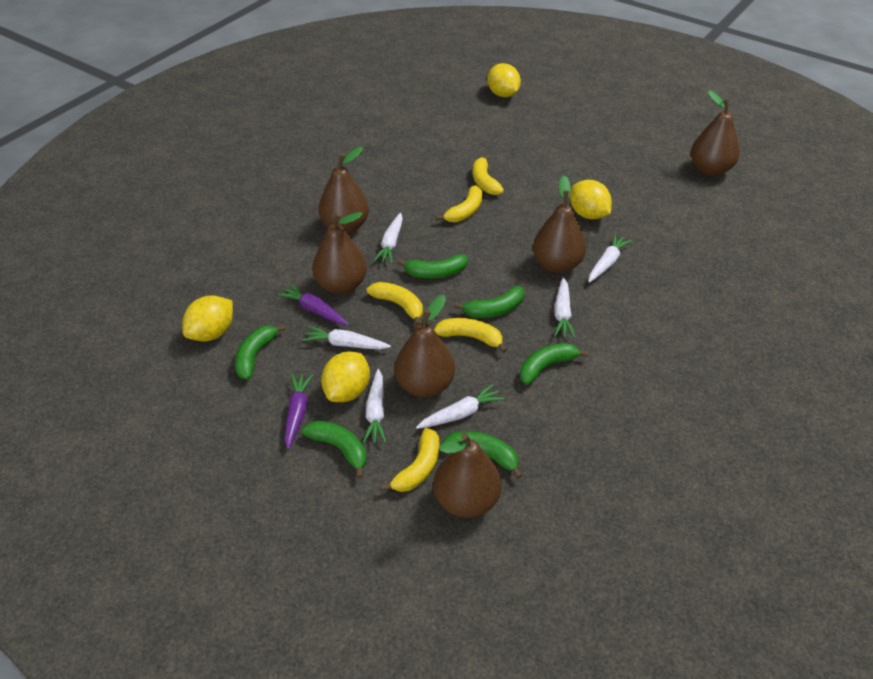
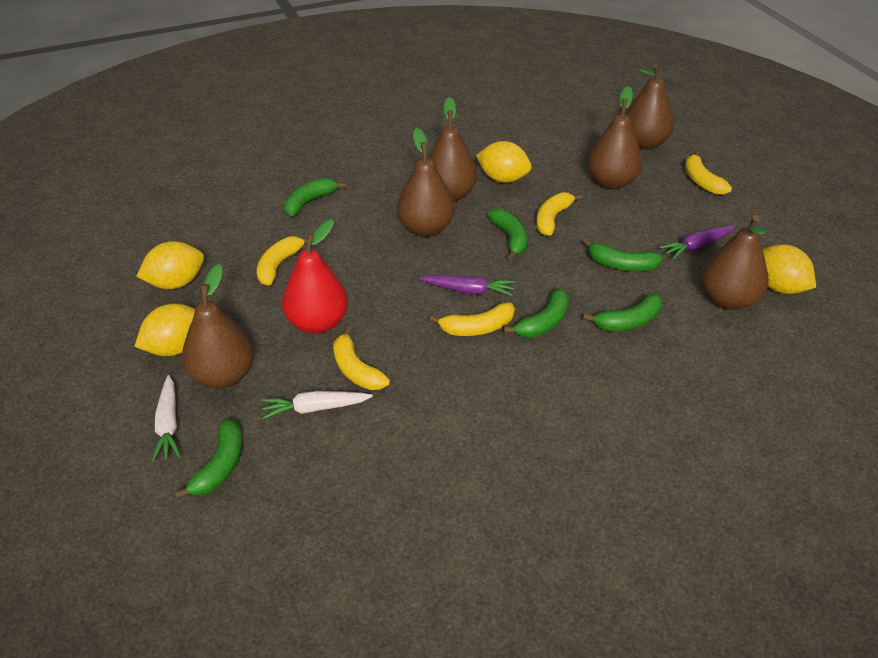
red pear: none = 0 -> [282,219,348,334] = 1
white carrot: [302,326,391,349] [363,369,387,444] [374,213,403,264] [416,384,504,429] [554,277,575,338] [588,234,632,283] = 6 -> [152,375,181,462] [262,391,373,419] = 2

